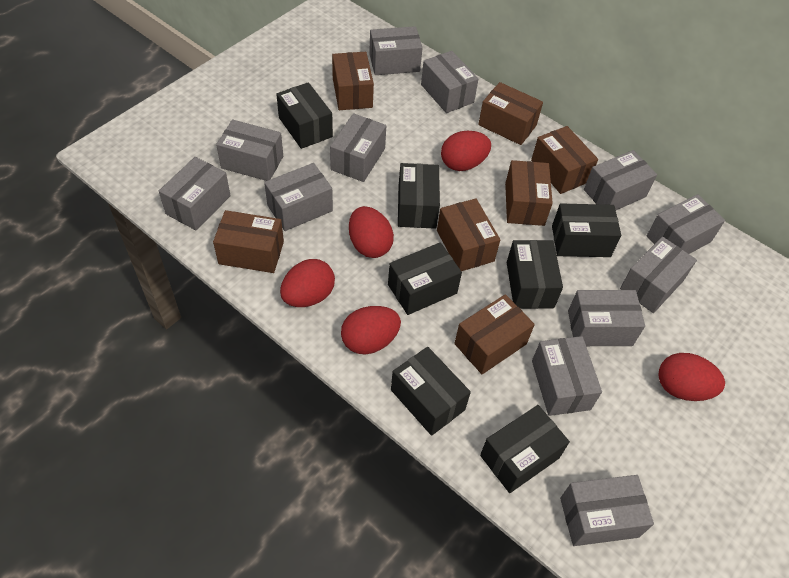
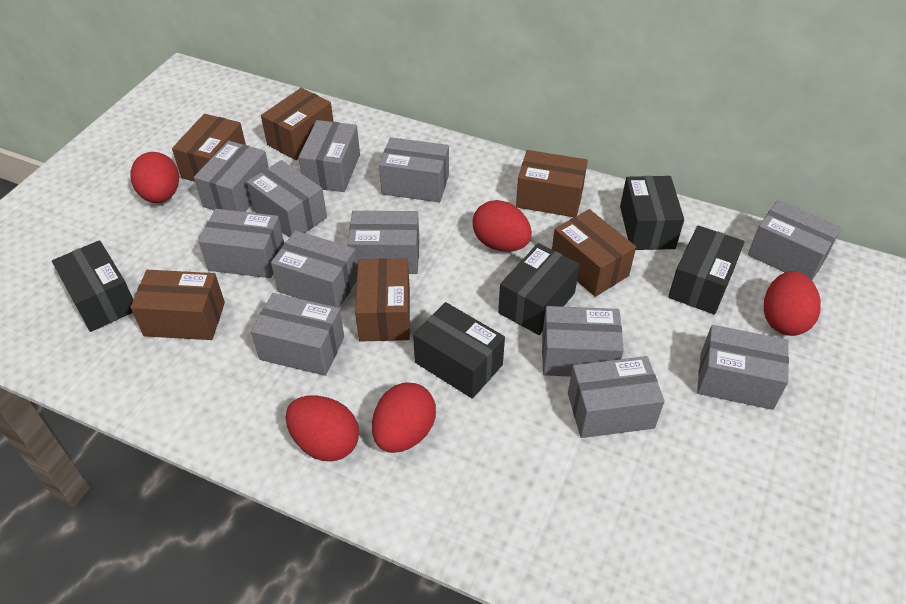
black box: [276,82,333,149] [388,242,462,315] [391,347,471,436] [398,163,440,229] [480,405,570,493] [507,240,563,309] [552,204,621,257] = 7 -> [52,240,133,332] [413,302,505,399] [498,243,580,335] [620,176,684,250] [668,225,744,315] = 5
brown box: [213,210,284,273] [332,52,374,110] [437,198,500,271] [454,294,535,374] [478,82,543,145] [505,160,553,226] [531,126,598,194] = 7 -> [130,270,225,340] [172,114,246,182] [261,88,333,160] [355,258,410,342] [516,150,588,217] [552,209,636,297] = 6

